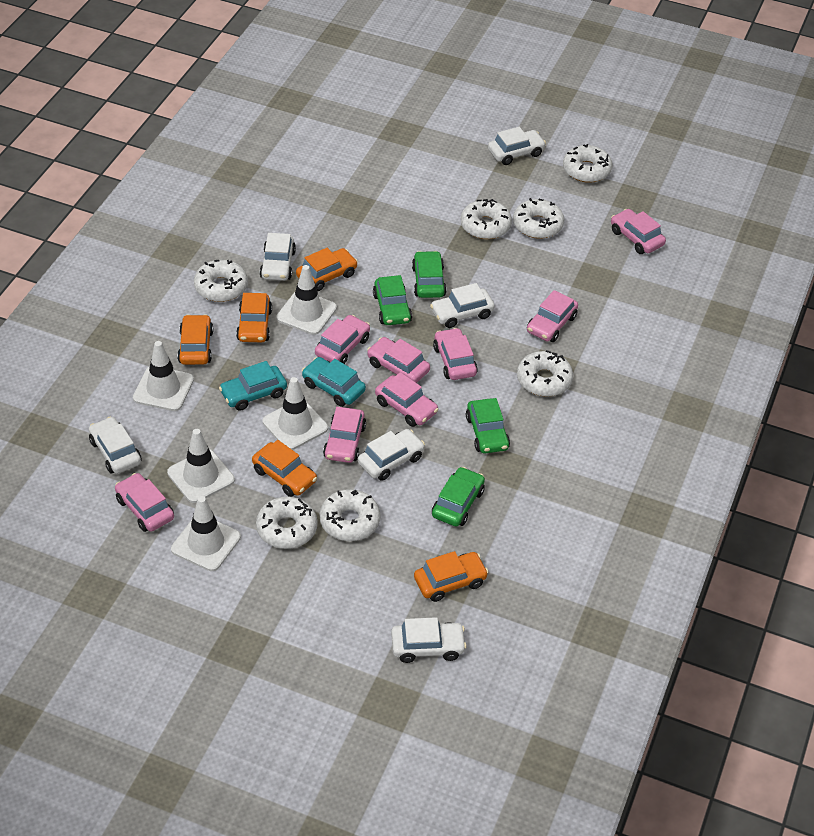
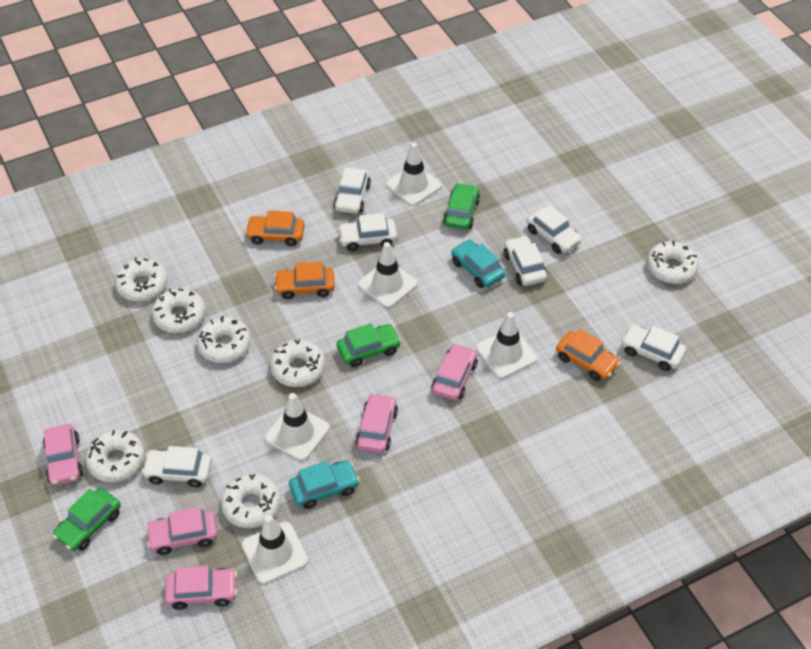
green car: [373,275,412,325] [412,251,447,298] [432,467,485,527] [466,398,510,453] = 4 -> [53,488,121,551] [336,323,401,367] [443,183,480,230] = 3
orange car: [177,314,213,365] [236,293,272,342] [252,440,317,497] [296,248,358,291] [414,551,488,602] = 5 -> [245,211,305,246] [274,262,335,300] [556,329,620,381] = 3
pink car: [115,473,174,532] [315,315,370,364] [323,407,366,463] [367,337,430,383] [375,372,439,427] [433,328,478,380] [527,290,578,342] [611,209,666,254] = 8 -> [43,424,83,485] [146,507,218,555] [165,566,237,610] [356,393,398,453] [431,343,478,400] = 5

